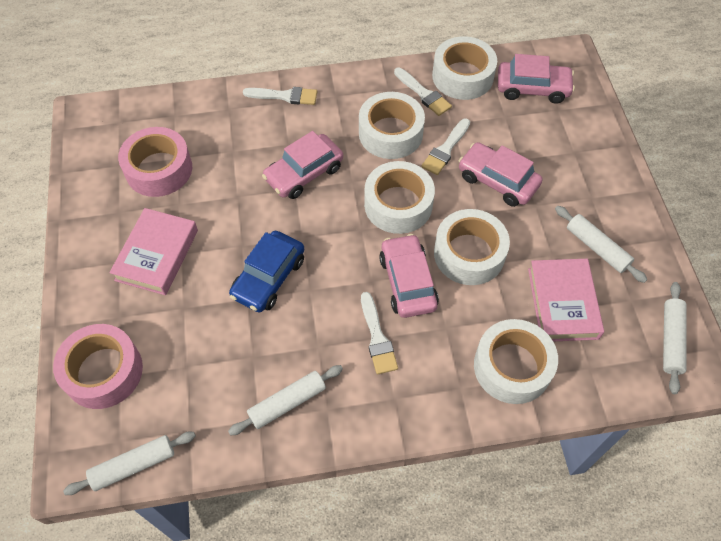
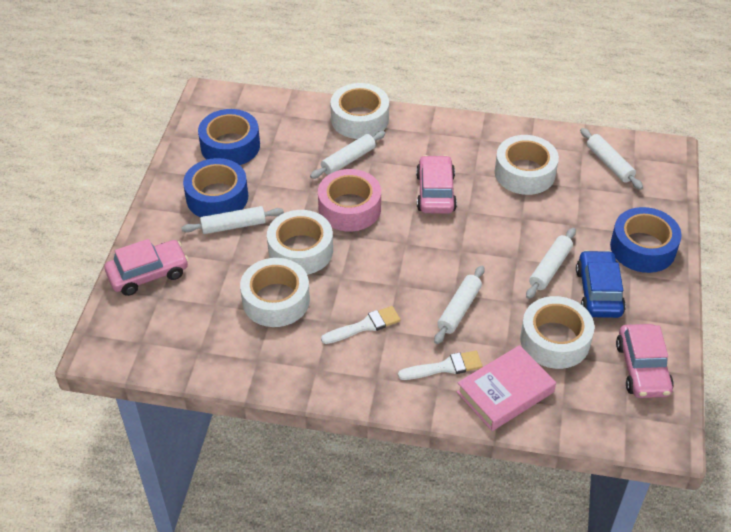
blue tape: none = 0 -> [183,158,248,217] [198,109,260,165] [610,207,682,273] = 3
pink book: [109,208,198,295] [528,259,604,341] = 2 -> [457,345,556,431] = 1
pink car: [262,131,343,199] [379,234,439,318] [459,142,543,207] [498,54,575,104] = 4 -> [104,239,188,296] [416,155,457,214] [616,324,674,398] = 3
pink tape: [53,324,143,409] [118,127,192,197] = 2 -> [318,169,381,231] = 1
white brush: [243,87,317,105] [361,292,398,374] [394,68,452,116] [421,118,470,175] = 4 -> [321,306,401,344] [398,351,483,380] = 2
white rolling pin: [63,432,196,495] [228,365,343,436] [555,206,647,283] [663,282,687,394] = 4 -> [181,206,284,234] [310,131,386,179] [434,266,484,344] [526,228,576,299] [580,128,643,190] = 5

